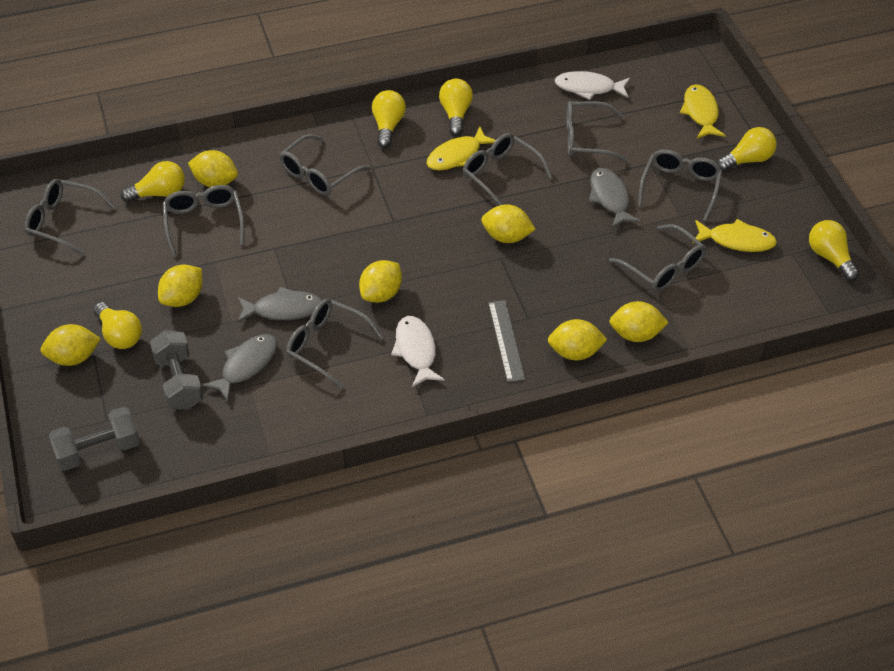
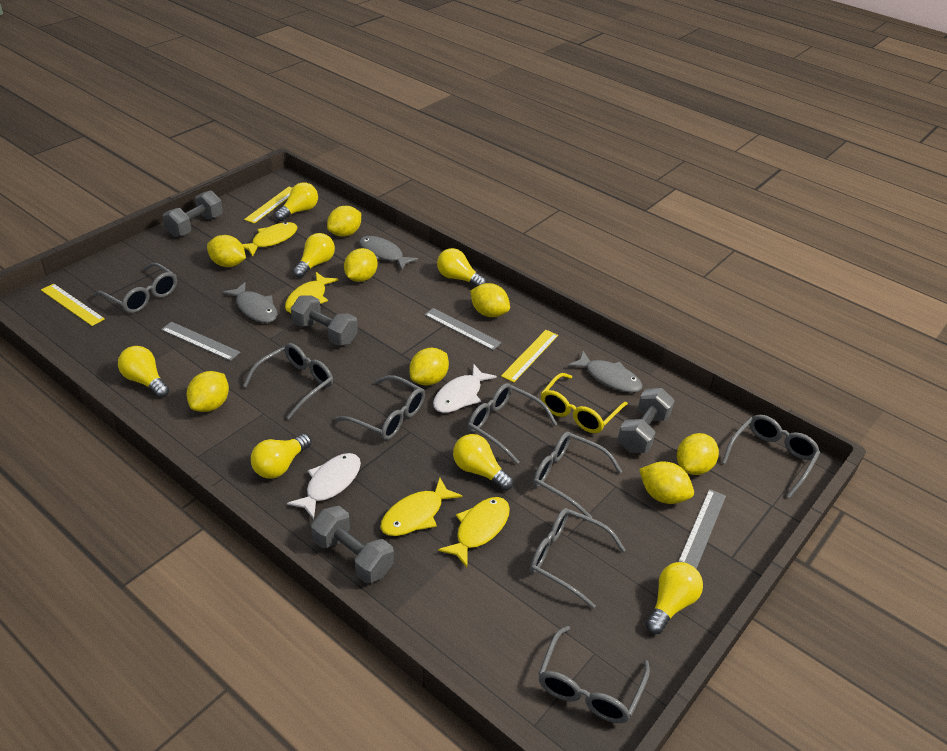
grey dumbbell: [49,407,140,471] [150,330,203,410] = 2 -> [162,190,223,237] [291,295,358,346] [311,506,394,583] [617,388,675,453] = 4
grey ruler: [488,300,525,382] = 1 -> [161,322,241,361] [425,308,502,350] [678,489,726,569] = 3
yellow fish: [426,127,496,170] [680,84,726,138] [693,219,777,252] = 3 -> [242,222,298,257] [285,272,338,313] [380,478,462,536] [438,497,510,567] = 4
yellow glasses: none = 0 -> [541,373,628,433] = 1
yellow lemon: [41,324,101,366] [158,265,202,307] [188,150,238,187] [359,260,402,303] [481,204,536,243] [548,319,607,360] [609,301,669,342] = 7 -> [187,371,229,412] [207,235,246,267] [327,206,361,237] [344,248,378,282] [409,348,449,386] [470,283,510,317] [639,462,694,504] [677,433,719,475] = 8
yellow light bulb: [93,302,142,349] [121,161,185,203] [372,90,406,148] [439,79,473,136] [717,127,777,172] [809,220,859,281] = 6 -> [118,346,169,398] [251,434,312,479] [275,182,318,221] [293,233,335,278] [437,248,487,287] [453,434,513,491] [646,562,703,634] = 7
yellow ruler: none = 0 -> [41,284,105,326] [244,187,292,224] [501,330,558,382] = 3

